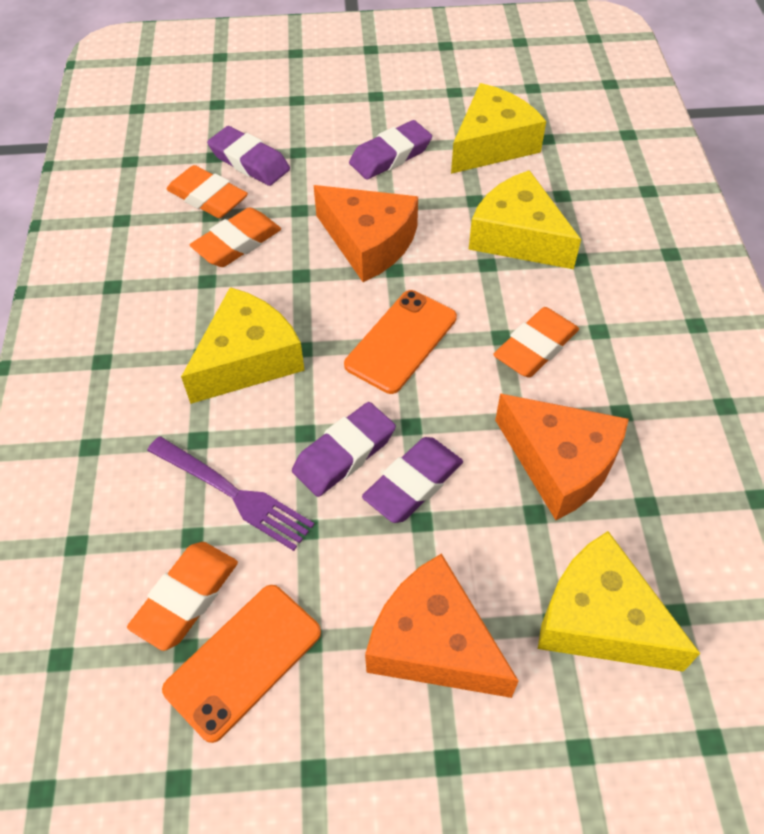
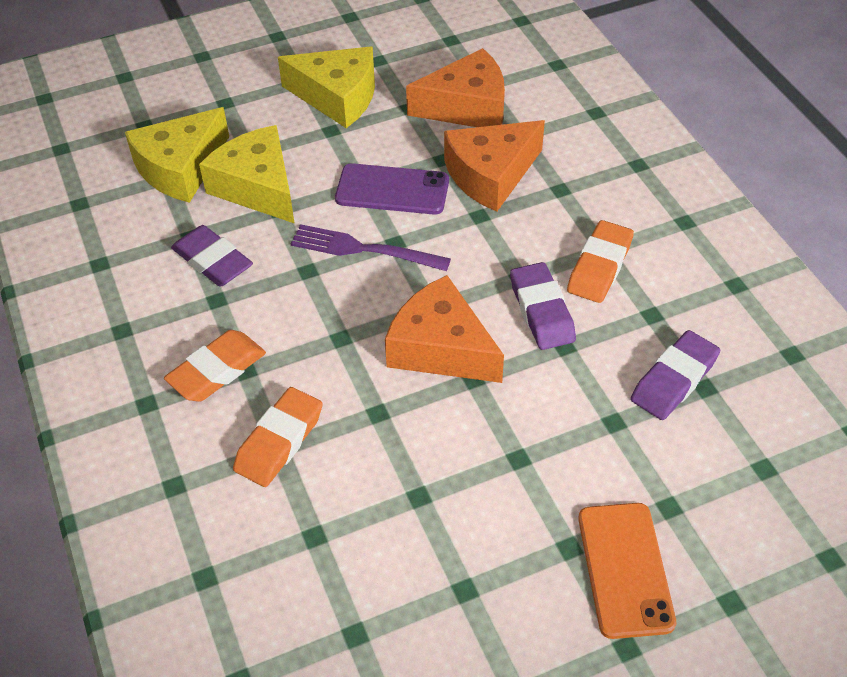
orange eraser: [127,542,238,651] [166,165,248,218] [190,207,281,267] [493,307,579,378] = 4 -> [164,330,266,402] [233,387,322,487] [567,220,634,303] = 3
orange phone: [162,585,321,743] [344,290,457,394] = 2 -> [578,503,676,639] = 1
purple eraser: [207,126,290,186] [292,402,396,497] [349,120,432,179] [362,437,463,523] = 4 -> [171,225,253,287] [510,262,576,350] [631,330,720,420] = 3
purple phone: none = 0 -> [335,163,449,215] = 1
yellow cheese: [181,287,305,404] [451,83,546,174] [469,170,581,269] [538,531,700,672] = 4 -> [125,107,229,203] [199,125,295,224] [278,47,375,128] = 3

